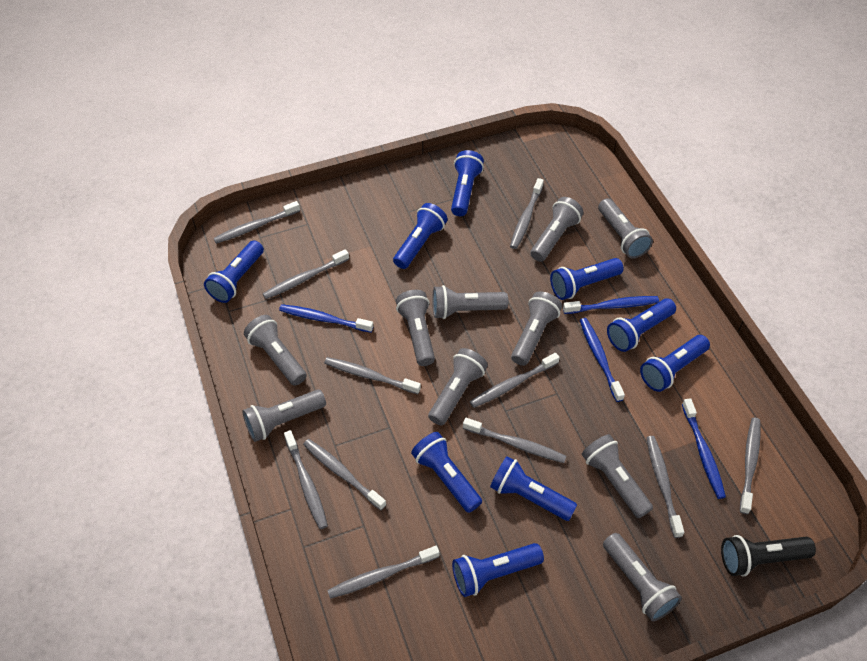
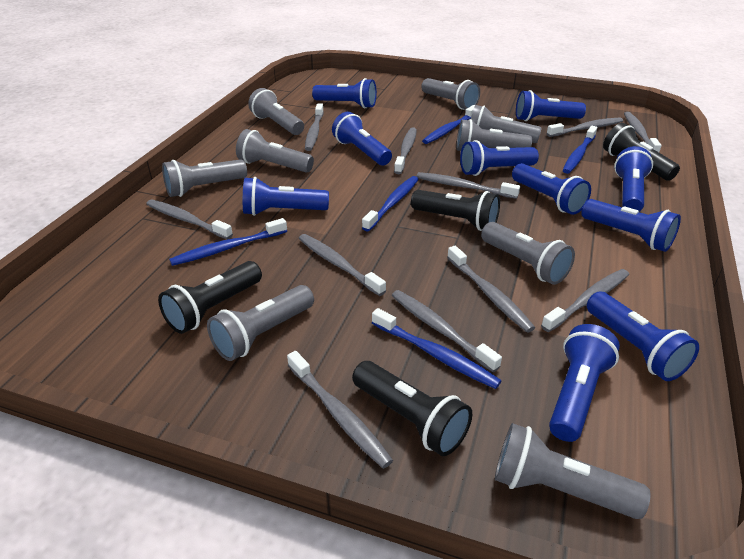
black flashlight: [721,535,816,576] = 1 -> [158,261,262,334] [352,361,472,456] [411,190,500,231] [603,123,680,180] = 4
blue flashlight: [204,240,264,303] [393,203,448,269] [411,432,482,513] [451,150,484,216] [452,543,544,597] [490,456,577,521] [550,258,624,300] [607,298,676,352] [640,335,710,392] = 9 -> [243,177,329,216] [312,78,377,108] [332,112,392,165] [460,140,539,176] [512,163,591,215] [516,90,586,121] [549,324,620,442] [581,199,681,252] [587,292,699,381] [614,146,653,212] = 10
blue toothbrush: [279,304,374,333] [563,296,659,314] [580,318,625,402] [682,398,726,499] = 4 -> [169,218,287,266] [362,176,419,231] [372,308,501,389] [422,105,475,144] [563,126,597,174] = 5
grey flashlight: [242,389,326,442] [244,315,307,386] [396,290,435,366] [428,348,488,426] [432,285,508,319] [511,291,562,366] [530,197,584,262] [582,434,653,518] [598,198,653,259] [603,533,682,621] = 10 -> [162,159,247,197] [207,285,314,361] [236,129,314,173] [248,88,304,135] [421,78,480,110] [456,119,532,151] [471,105,542,143] [481,222,575,285] [495,423,651,519] = 9

